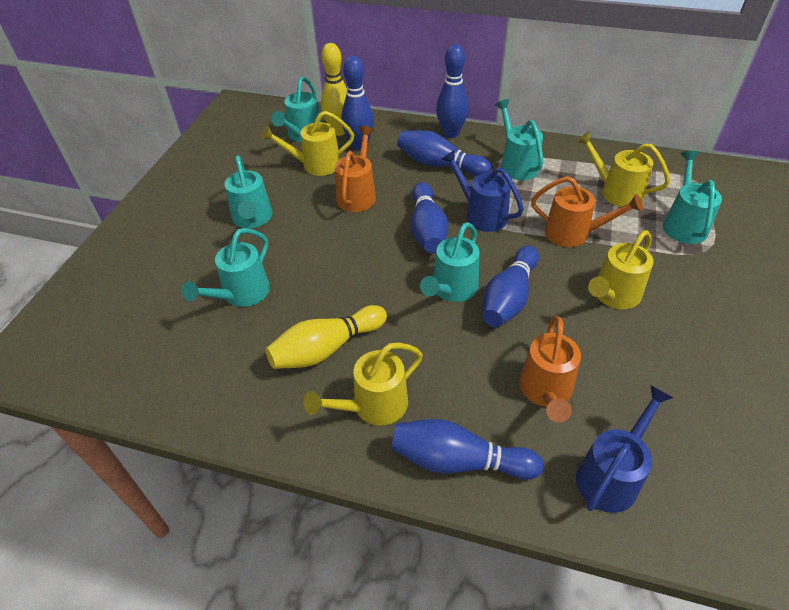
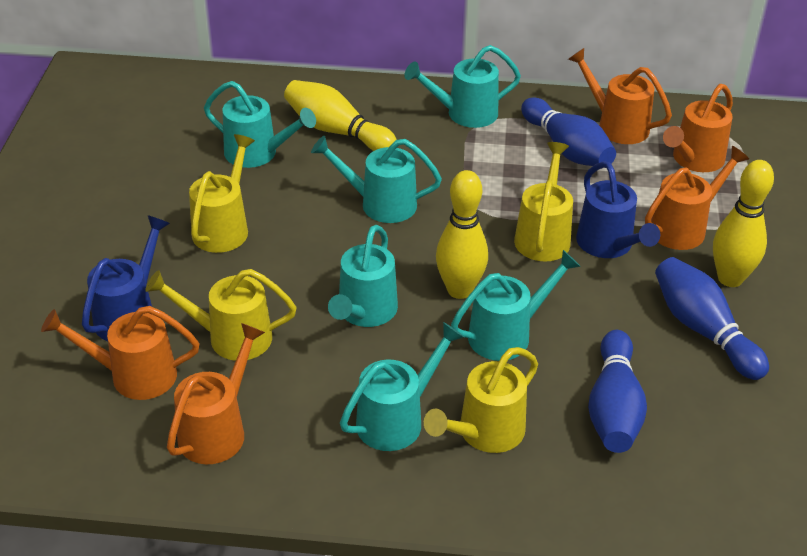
blue bowling pin: [341,56,374,150] [391,419,544,480] [397,130,491,176] [410,182,448,253] [436,44,468,138] [482,246,539,327] = 6 -> [521,97,616,166] [588,330,647,453] [655,257,769,380] = 3
orange watering can: [335,126,376,212] [519,316,581,422] [531,176,643,247] = 3 -> [41,306,200,400] [167,323,265,464] [568,48,672,144] [645,146,749,250] [663,84,733,172] = 5
yellow bowling pin: [266,305,387,369] [321,43,347,136] = 2 -> [284,80,397,151] [436,170,488,299] [713,160,774,287] = 3

